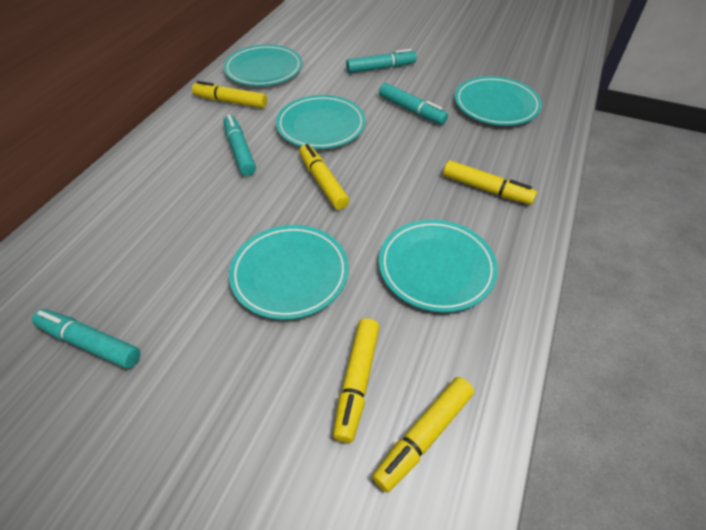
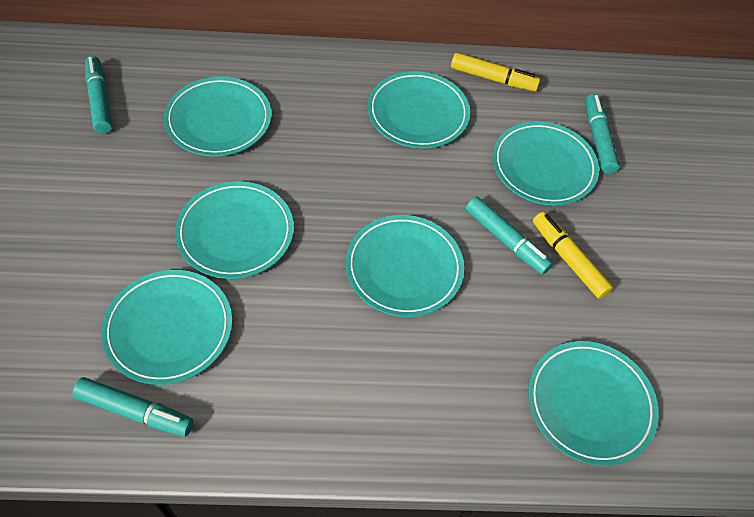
turquoise plate: [223,44,302,86] [229,225,349,320] [276,95,366,149] [379,220,498,313] [455,76,542,126] = 5 -> [101,270,232,385] [164,77,271,156] [175,181,294,279] [346,215,464,317] [368,71,470,148] [493,121,599,205] [528,341,659,466] = 7
yellow marker: [192,81,267,108] [299,144,349,210] [333,318,380,443] [372,377,474,493] [443,160,537,205] = 5 -> [451,53,540,91] [533,212,613,299] = 2

